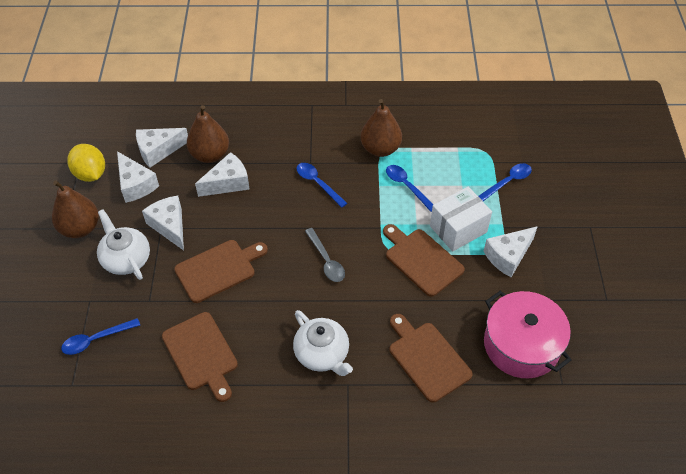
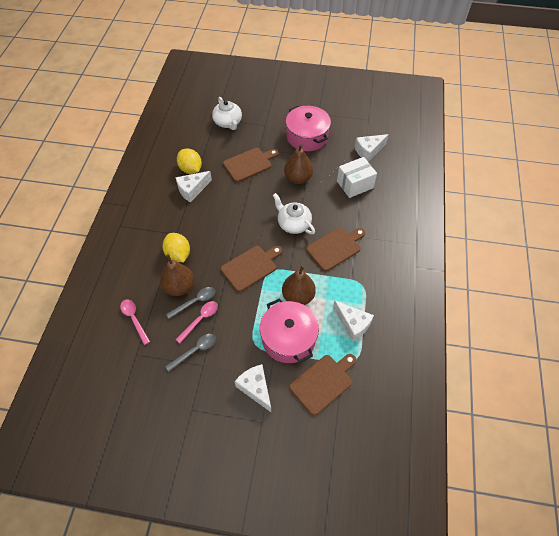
blue spoon: [61,318,140,355] [297,163,347,208] [386,165,434,212] [478,163,532,201] = 4 -> none = 0
grey spoon: [305,228,345,282] = 1 -> [165,334,216,372] [166,287,215,319] = 2
pink pot: [484,291,572,378] = 1 -> [260,298,319,363] [286,106,331,151] = 2
pink spoon: none = 0 -> [120,299,150,345] [176,301,218,343] = 2
white cheese: [117,151,159,203] [136,128,188,168] [142,196,184,251] [195,152,250,197] [484,226,538,277] = 5 -> [175,171,212,202] [235,364,271,412] [333,300,374,342] [355,134,389,162] = 4
yellow lemon: [67,144,105,182] = 1 -> [163,233,190,262] [177,148,202,174] = 2

